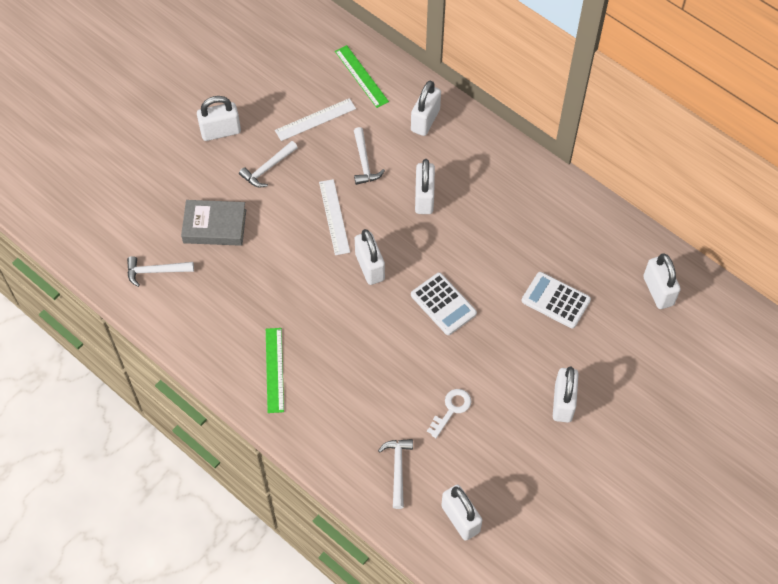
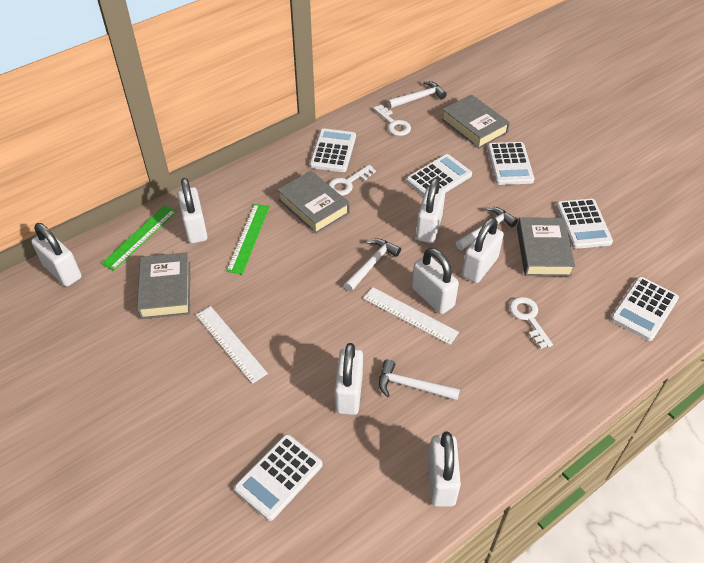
grey book: [181,200,246,246] = 1 -> [137,252,190,319] [277,171,350,234] [442,94,510,149] [517,217,575,276] = 4
white calculator: [411,273,477,335] [521,272,591,328] = 2 -> [234,434,323,521] [310,128,356,172] [406,154,472,196] [487,142,534,185] [556,199,613,249] [611,277,679,341] = 6
white key: [427,389,471,438] = 1 -> [328,165,376,196] [373,105,411,136] [509,297,553,349] = 3

